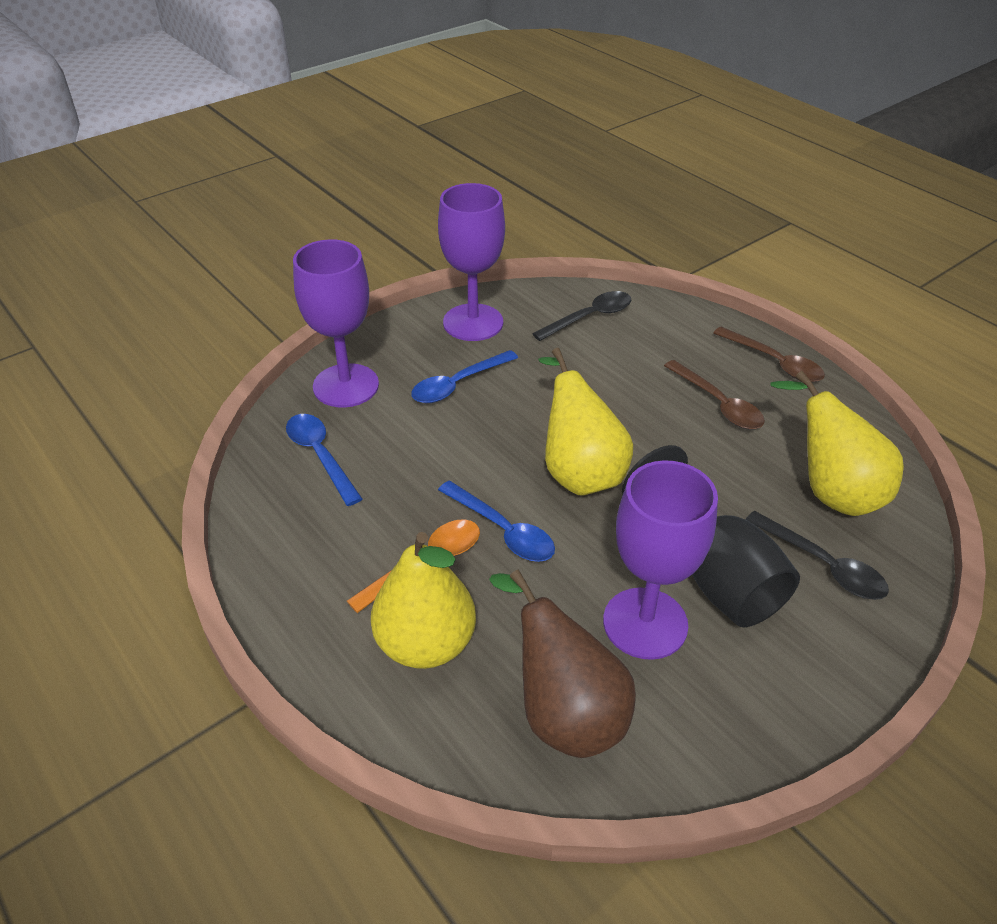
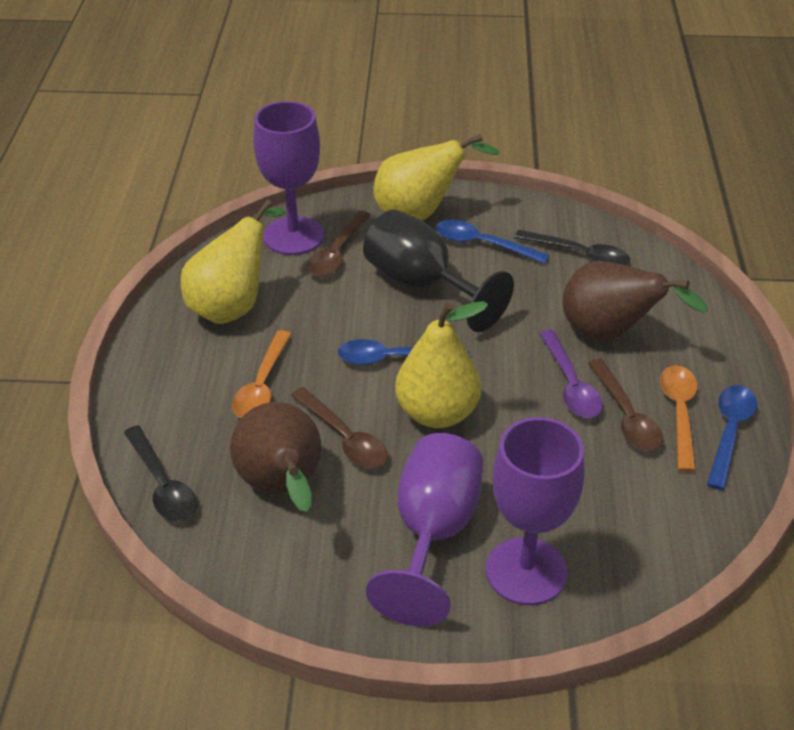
brown pear: [489,570,636,758] = 1 -> [230,402,322,512] [563,261,708,341] = 2
brown spoon: [664,360,765,429] [713,327,825,382] = 2 -> [291,387,388,468] [307,211,370,277] [588,359,663,451] = 3
orange spoon: [347,519,480,613] = 1 -> [232,330,292,418] [660,365,698,472] = 2
purple spoon: none = 0 -> [539,330,603,418] = 1

